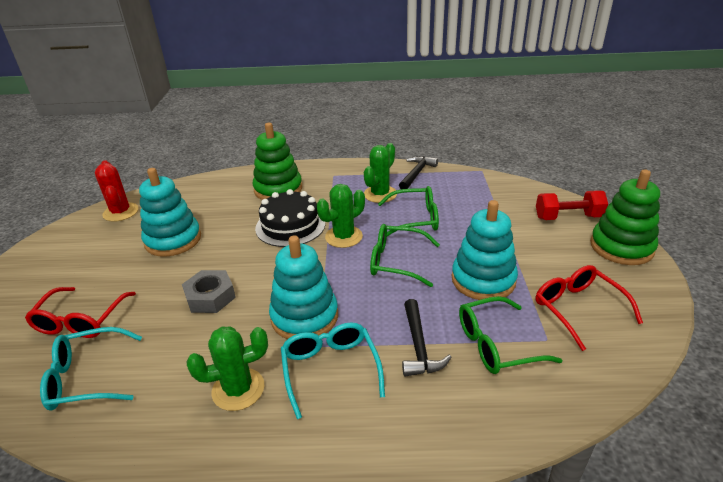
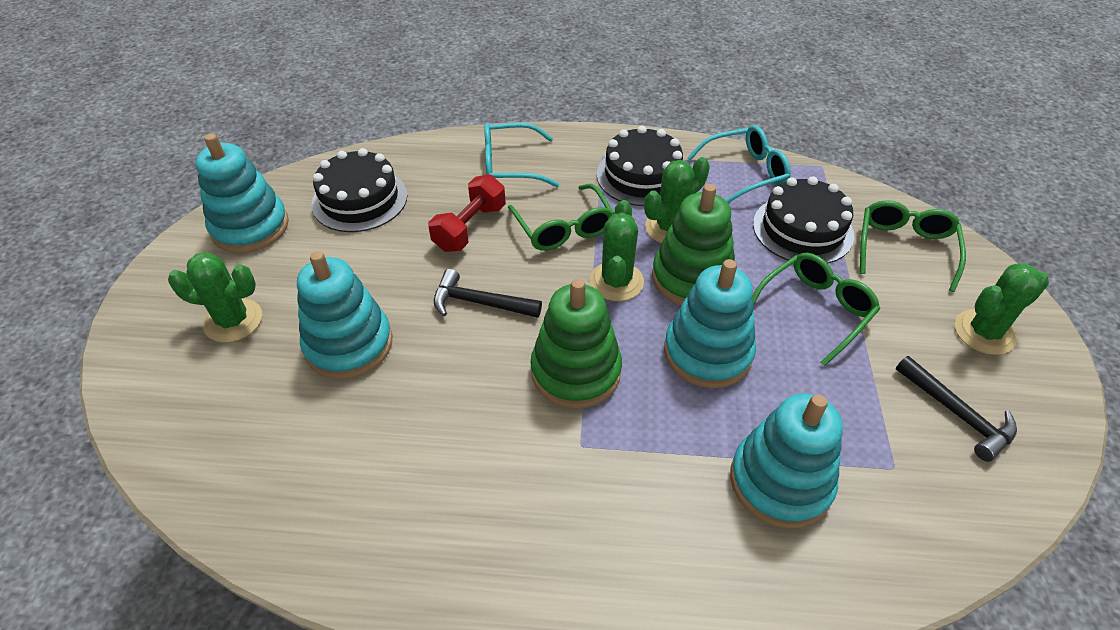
black cake: [255,189,325,247] = 1 -> [311,148,408,232] [596,126,683,206] [753,176,854,264] = 3
green cactus: [187,326,268,411] [317,184,365,248] [364,143,397,203] = 3 -> [168,252,262,343] [590,200,644,301] [644,157,710,243] [954,263,1049,355] = 4
grey nut: [182,270,236,313] = 1 -> none = 0
red cactus: [95,160,138,222] = 1 -> none = 0
red glasses: [25,287,136,338] [536,265,643,351] = 2 -> none = 0
turquoise stacking toy: [139,168,201,257] [269,235,338,339] [452,200,518,300] = 3 -> [196,134,289,253] [297,251,392,379] [664,259,756,388] [730,394,843,529] = 4

